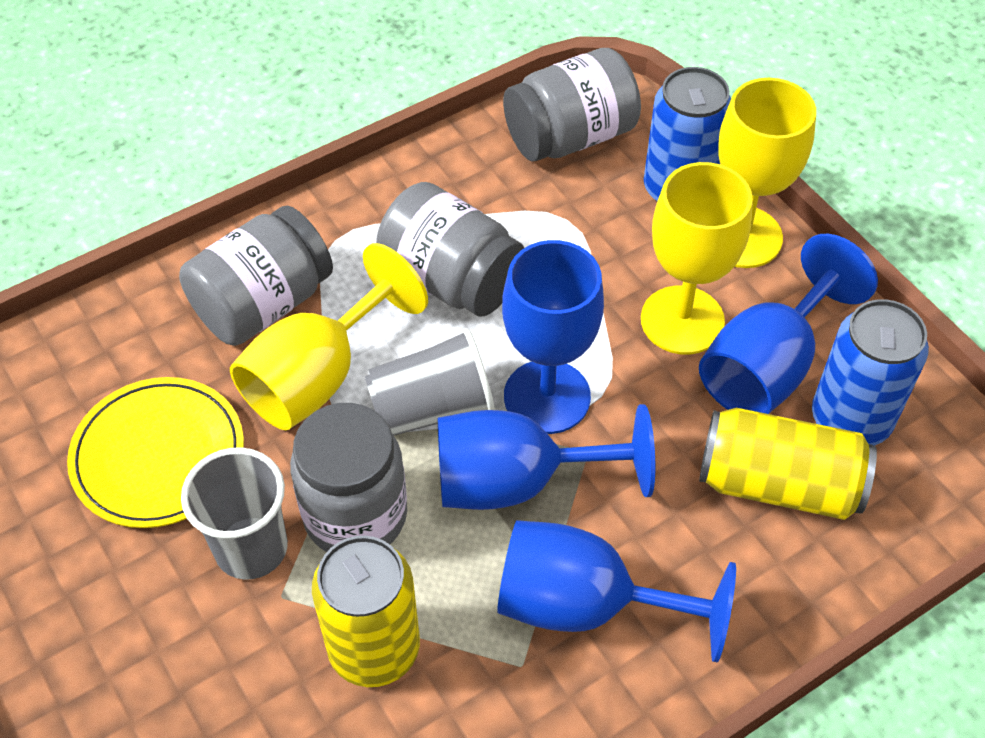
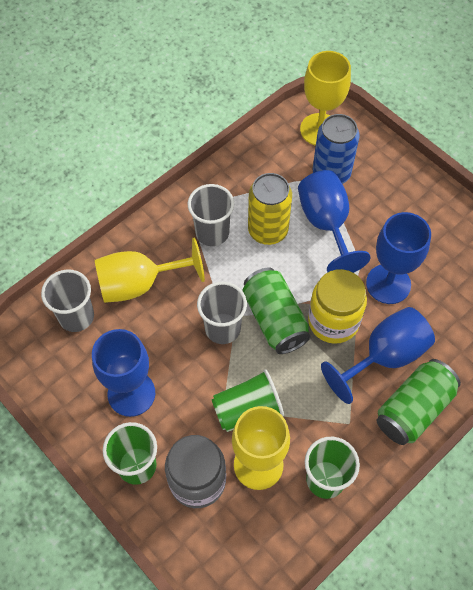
blue can: [644,67,731,202] [812,299,929,446] = 2 -> [313,114,359,184] = 1
green can: none = 0 -> [242,268,310,354] [377,359,461,445] = 2
green cup: none = 0 -> [103,422,157,485] [212,369,284,432] [305,437,360,499] = 3
grey cup: [181,447,288,580] [365,328,495,435] = 2 -> [41,270,94,332] [188,184,234,246] [197,282,247,344] = 3
grey jar: [179,206,333,346] [290,403,407,552] [376,182,524,317] [503,48,641,161] = 4 -> [165,435,226,508] = 1
yellow can: [312,536,420,687] [699,408,877,520] = 2 -> [248,173,292,245] = 1
yellow jar: none = 0 -> [308,269,367,344] = 1
yellow plate: [67,377,244,528] = 1 -> none = 0

